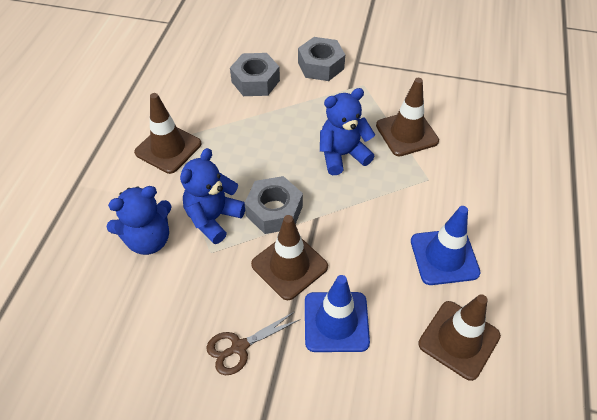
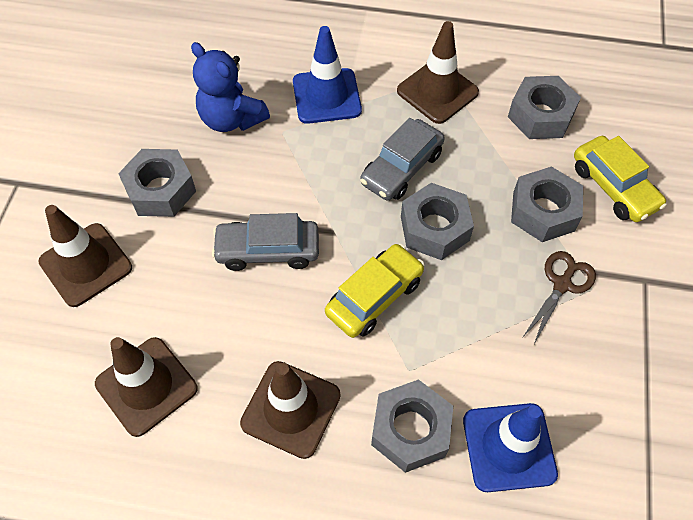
blue teddy bear: [107,186,172,255] [180,148,245,244] [320,88,375,175] = 3 -> [191,42,270,132] = 1
grey car: none = 0 -> [212,213,319,271] [360,118,445,200] = 2
grey nut: [230,53,280,96] [244,176,303,234] [298,37,345,81] = 3 -> [118,149,196,217] [371,379,453,473] [401,183,474,260] [508,76,581,139] [511,166,583,242] = 5
yellow car: none = 0 -> [325,244,425,338] [574,136,667,222] = 2

